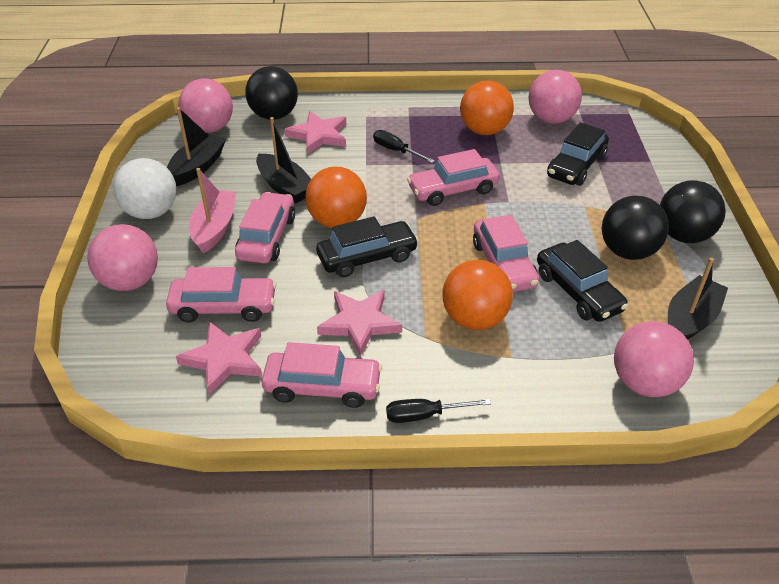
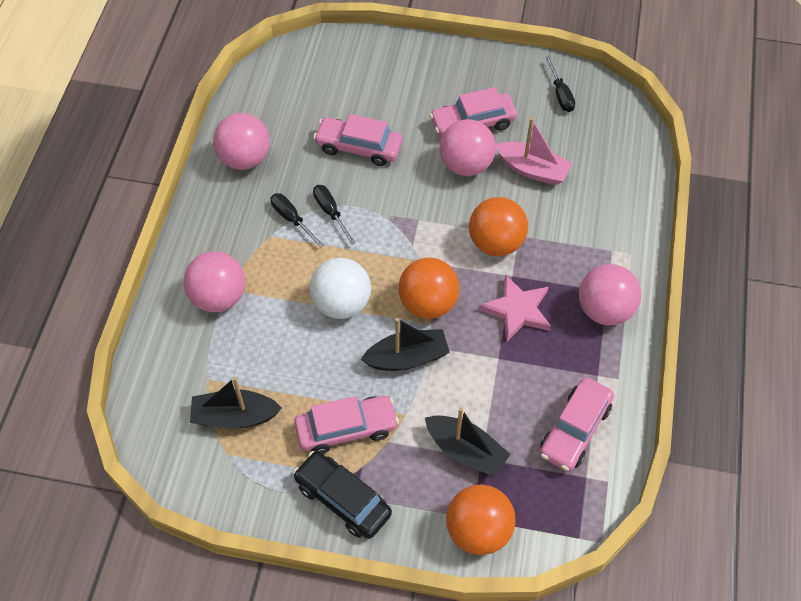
black ball: [245,66,298,120] [602,195,669,260] [660,180,726,243] = 3 -> none = 0
black car: [316,217,419,277] [537,240,628,322] [547,122,609,186] = 3 -> [293,451,392,539] = 1
black screwdriver: [373,130,435,163] [386,399,491,423] = 2 -> [270,193,324,247] [313,185,356,245] [546,56,575,112] = 3
pink car: [166,267,277,322] [235,192,295,263] [261,342,382,408] [407,149,500,206] [473,215,539,292] = 5 -> [294,395,399,454] [313,114,402,166] [429,87,517,137] [540,377,614,472] = 4
pink star: [176,321,262,395] [284,111,346,155] [317,290,402,357] = 3 -> [479,274,551,342] = 1

